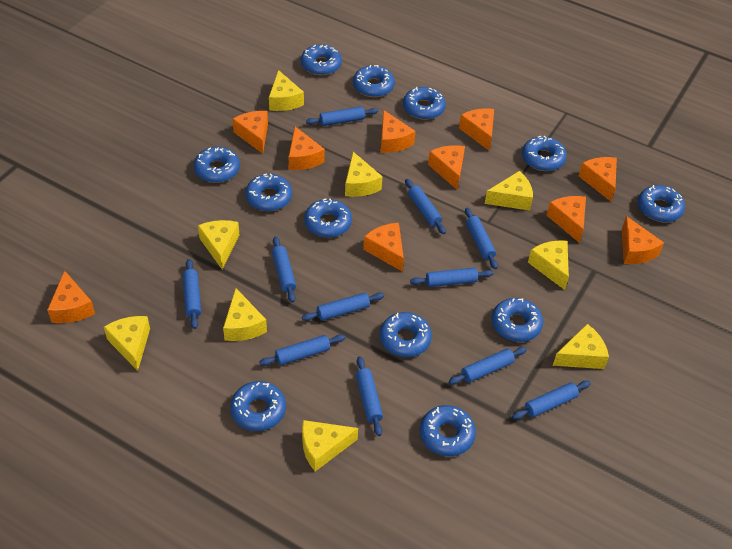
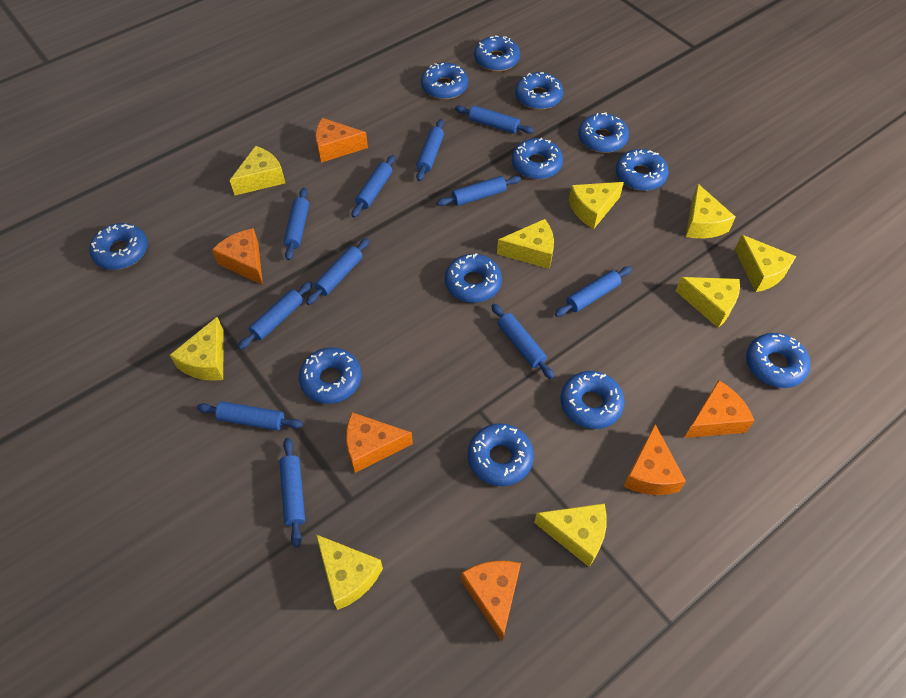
orange cheese: [47,270,95,323] [232,111,268,154] [289,127,325,170] [363,223,404,272] [381,110,415,153] [428,145,465,190] [459,108,494,150] [547,196,586,243] [579,157,617,201] [622,216,664,264] = 10 -> [212,228,263,285] [315,118,368,163] [346,412,413,473] [461,561,521,641] [623,424,686,495] [684,380,754,438] = 6

